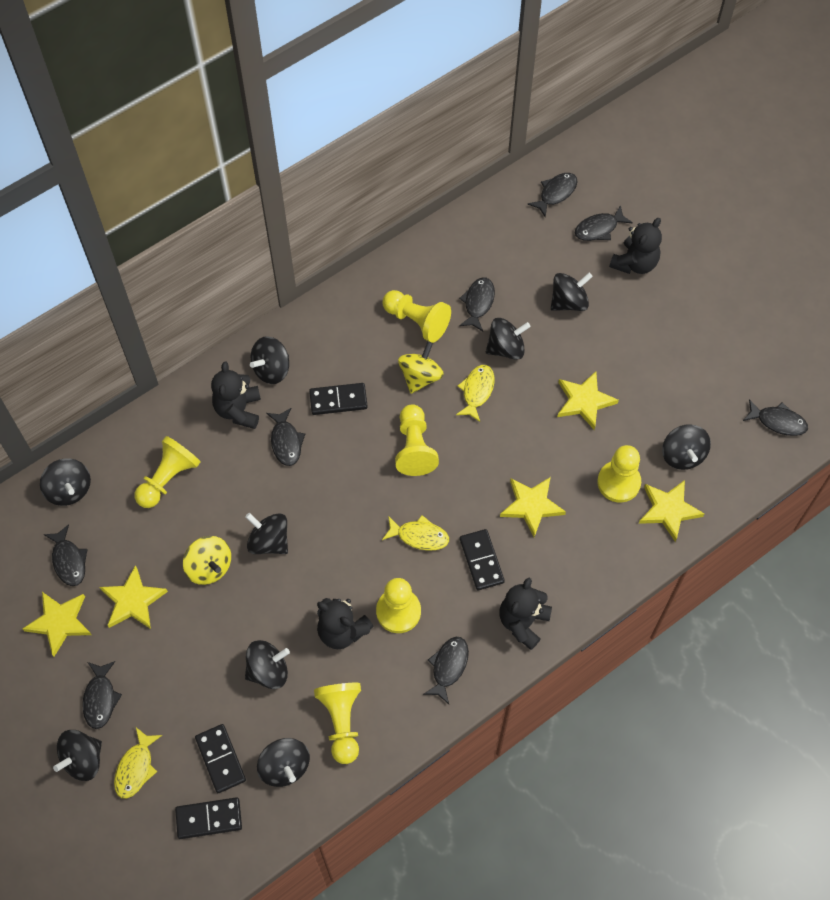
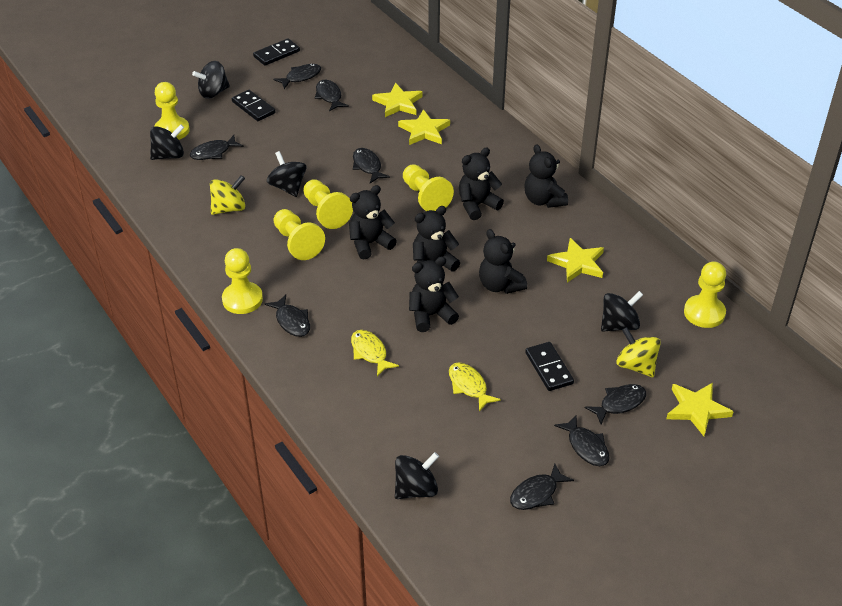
black domino: [175,797,242,839] [195,724,246,793] [309,383,368,415] [460,529,505,590] = 4 -> [232,90,275,121] [253,38,300,66] [525,342,574,391] = 3
black spinning top: [40,458,91,506] [53,730,102,781] [245,513,288,554] [245,640,290,689] [250,336,289,384] [257,738,310,787] [486,318,531,360] [551,273,593,311] [662,424,711,470] = 9 -> [150,124,184,160] [192,61,230,99] [267,151,306,197] [395,452,439,499] [601,291,643,332] = 5
black teddy bear: [211,361,261,429] [317,598,374,649] [499,578,552,650] [609,218,662,274] = 4 -> [349,185,397,260] [409,256,459,332] [413,206,460,272] [459,148,504,220] [479,229,527,294] [524,144,568,208] = 6
yellow fish: [114,727,162,799] [382,515,449,551] [456,365,494,422] = 3 -> [351,330,399,376] [449,363,501,411] = 2
yellow star: [23,592,91,657] [99,565,168,629] [500,477,566,537] [557,371,619,430] [639,480,704,542] = 5 -> [372,83,423,117] [398,109,450,145] [547,238,604,283] [666,383,734,436] = 4

